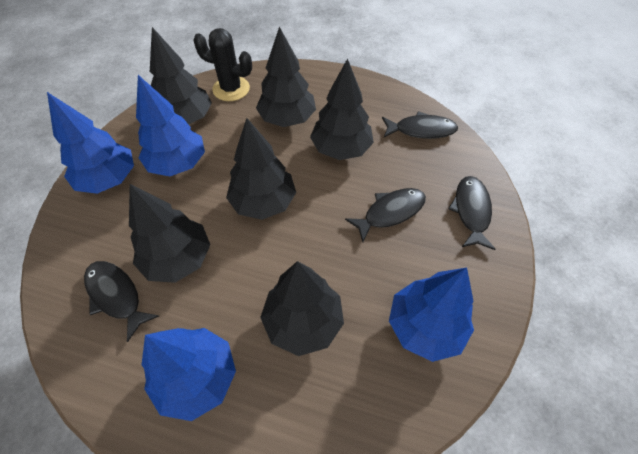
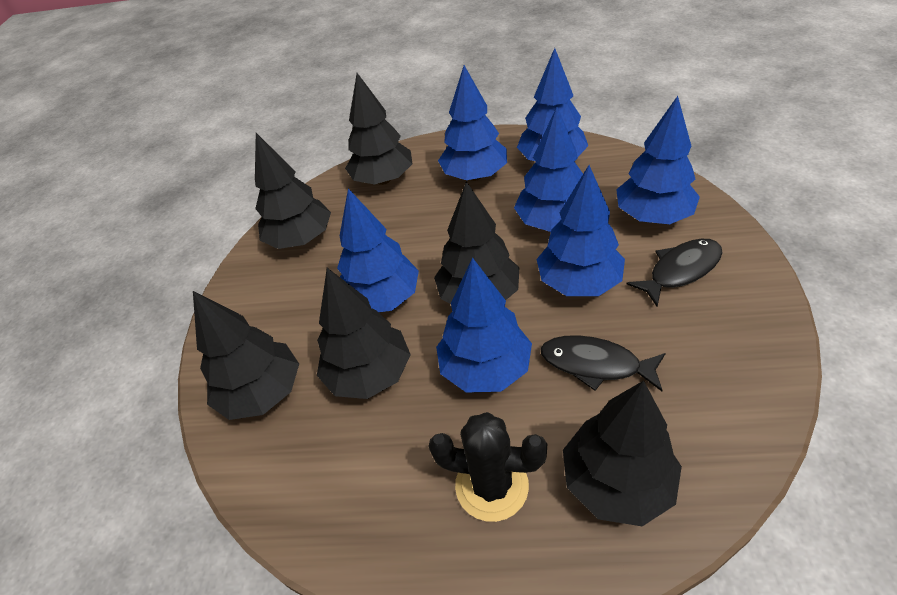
black fish: [84,261,159,342] [345,188,426,242] [382,111,458,139] [448,176,496,250] = 4 -> [540,335,666,391] [627,239,723,307] = 2
blue tree: [47,92,134,194] [136,75,205,176] [142,328,236,421] [389,268,474,362] = 4 -> [337,188,419,312] [436,257,532,393] [438,65,507,181] [514,107,583,232] [517,48,588,161] [536,165,625,296] [616,96,700,224] = 7

